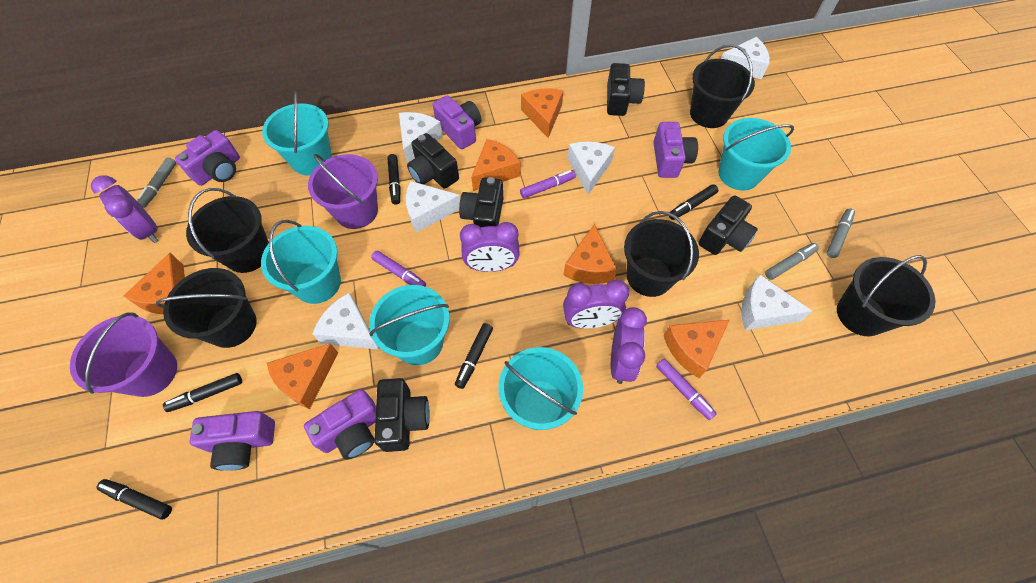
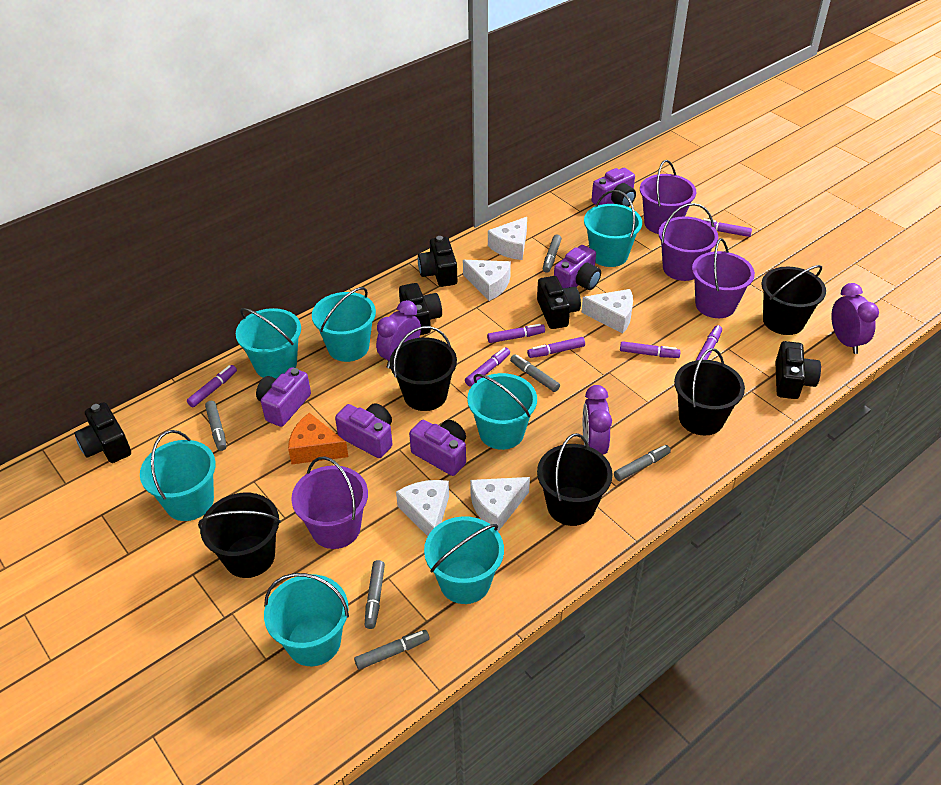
black marker: [96,479,172,520] [163,373,242,412] [387,154,400,205] [455,323,493,389] [669,184,718,220] = 5 -> none = 0
grey marker: [137,157,176,208] [765,243,819,280] [827,208,855,258] = 3 -> [205,401,226,451] [354,630,429,670] [365,560,385,629] [510,354,560,392] [543,234,562,273] [614,445,671,481] = 6
orange cheese: [123,253,185,314] [267,343,338,409] [471,139,521,191] [521,88,563,138] [563,224,617,284] [663,320,730,378] = 6 -> [288,413,348,464] = 1
purple bucket: [70,312,177,397] [308,154,378,229] = 2 -> [291,456,368,549] [640,160,696,234] [658,203,718,281] [692,238,755,318] = 4
purple clock: [91,175,159,243] [460,222,520,272] [563,280,629,329] [611,307,647,384] = 4 -> [376,300,421,369] [583,385,612,455] [831,283,879,354] = 3
purple marker: [371,251,426,287] [520,170,576,198] [656,359,717,420] = 3 -> [187,365,237,408] [465,347,510,386] [487,324,545,343] [527,337,585,358] [620,341,681,358] [695,325,722,361] [703,219,752,237] = 7
turquoise bucket: [261,220,341,304] [262,91,332,175] [369,285,450,365] [499,347,583,430] [718,118,794,191] = 5 -> [140,430,216,521] [236,308,301,379] [264,573,349,666] [312,287,376,362] [424,516,504,604] [467,373,537,450] [584,190,642,267] = 7
white cheese: [313,293,379,350] [399,112,443,164] [406,181,460,232] [567,142,615,195] [721,37,770,79] [741,275,812,330] = 6 -> [396,480,449,536] [463,260,511,301] [470,477,530,531] [488,217,527,260] [581,289,633,334] = 5

